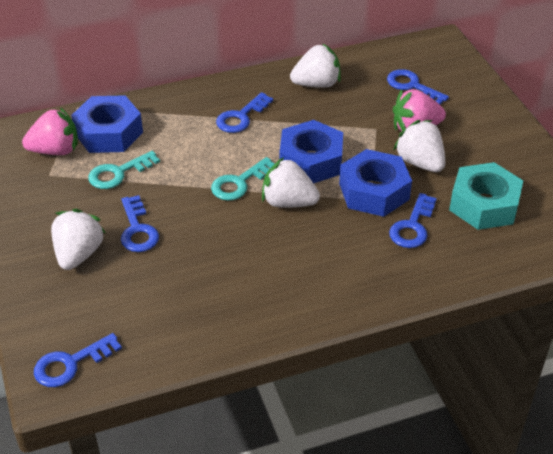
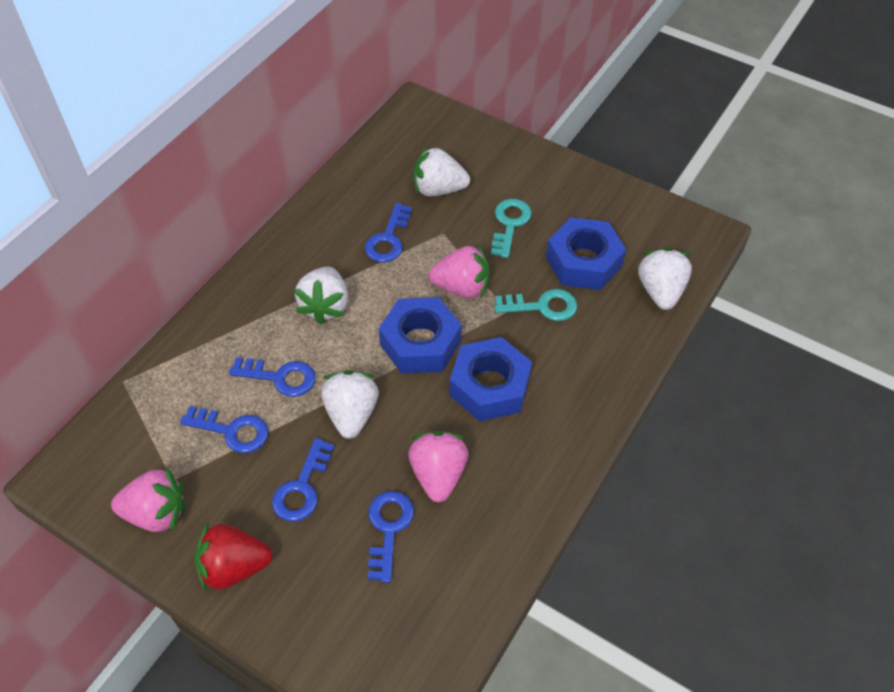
pink strawberry: [22,107,78,155] [393,89,446,132] = 2 -> [111,467,185,532] [408,431,468,502] [428,244,490,299] = 3
red strawberry: none = 0 -> [194,523,273,591] = 1
turquoise nut: [449,162,523,230] = 1 -> none = 0

